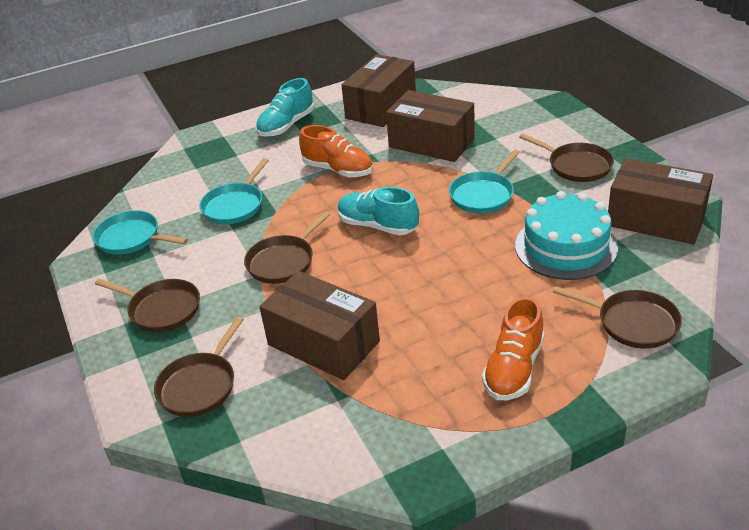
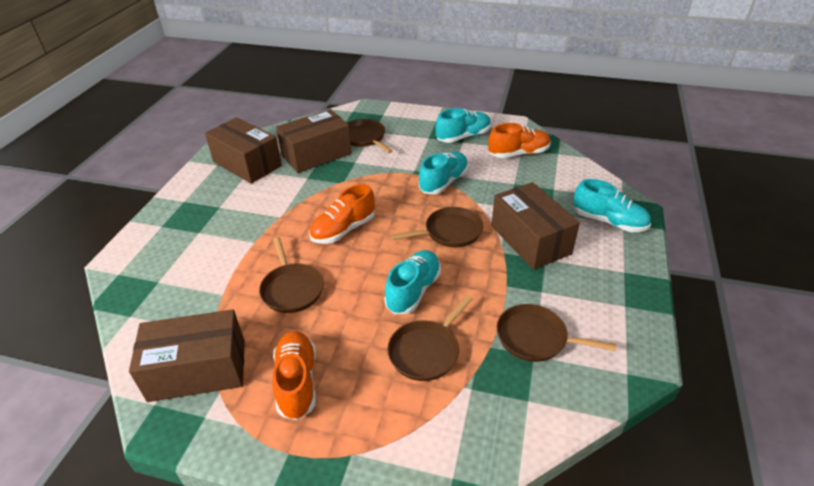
orange shoe: [299,125,373,177] [482,297,544,400] = 2 -> [272,331,316,420] [309,184,375,244] [488,123,551,158] = 3
turquoise cake: [515,191,618,280] = 1 -> none = 0
turquoise pan: [93,210,188,255] [200,158,269,224] [449,149,520,213] = 3 -> none = 0
turquoise shoe: [256,78,314,137] [338,187,419,235] = 2 -> [384,250,441,314] [419,152,468,194] [435,108,491,143] [573,179,651,232] = 4

